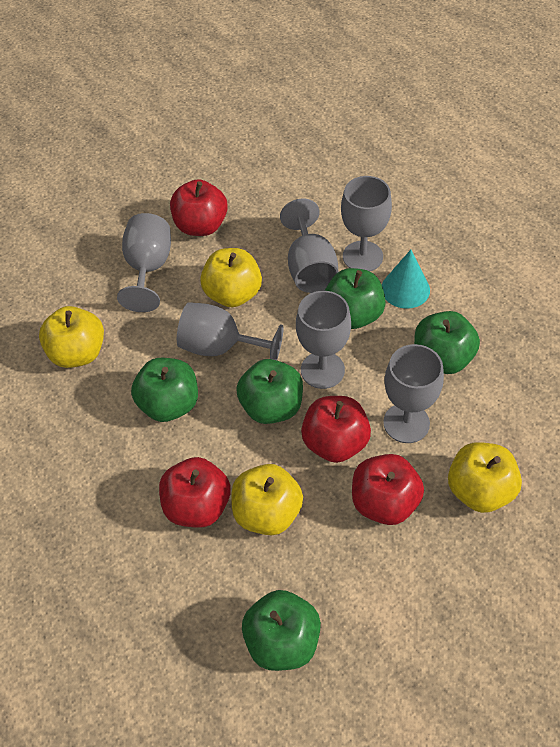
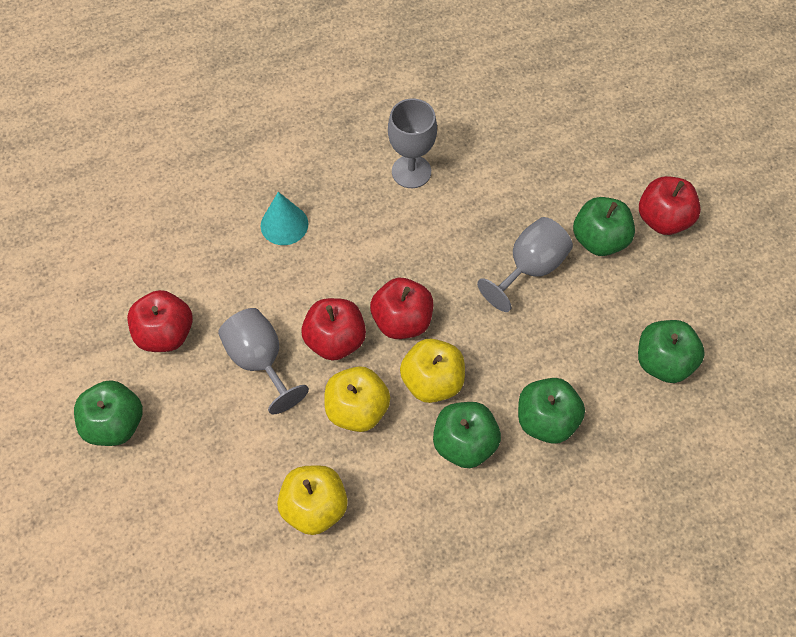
grey goblet: [117,213,171,312] [177,302,283,360] [280,199,339,293] [296,291,351,389] [341,176,392,272] [383,344,444,443] = 6 -> [218,308,309,415] [388,99,437,188] [477,217,573,312] = 3
yellow apple: [39,306,104,368] [200,248,262,307] [231,464,303,535] [448,442,522,513] = 4 -> [277,465,348,535] [324,366,390,432] [400,339,465,403] = 3

